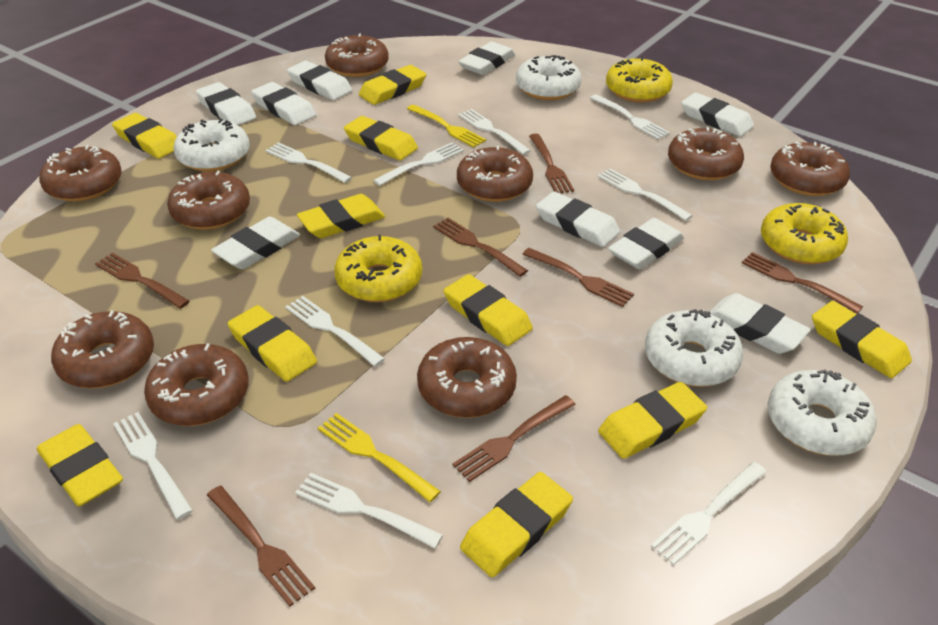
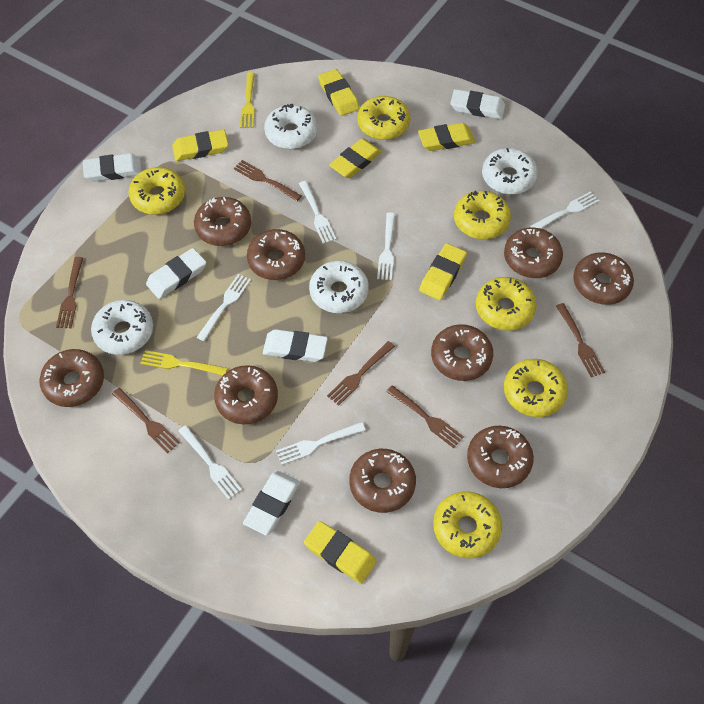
brown fork: [95,253,190,309] [207,486,315,606] [433,218,528,277] [452,395,576,482] [522,248,634,307] [529,134,574,193] [742,252,863,314] = 7 -> [56,257,83,328] [112,388,180,453] [234,160,301,201] [327,341,395,406] [386,385,464,448] [556,303,605,377] = 6
white eraser: [196,82,256,125] [211,217,300,269] [251,82,316,125] [287,61,352,100] [458,42,515,75] [536,191,620,247] [608,218,684,269] [681,93,754,137] [710,293,811,354] = 9 -> [83,153,142,182] [146,248,206,299] [243,471,300,536] [263,329,328,362] [450,89,505,119] = 5
white fork: [113,412,193,519] [265,142,352,183] [285,296,385,367] [295,473,443,548] [373,142,464,186] [458,109,531,155] [590,94,670,139] [598,168,693,221] [651,462,766,565] = 9 -> [179,425,242,500] [197,274,251,341] [276,422,365,465] [299,181,336,244] [377,213,395,280] [530,191,599,229] = 6
yellow donut: [335,235,422,302] [606,57,673,103] [761,203,848,265] = 3 -> [128,167,185,215] [357,96,410,140] [433,491,502,559] [454,191,511,239] [476,277,537,330] [504,359,568,417] = 6
yellow eraser: [37,424,123,506] [112,113,177,159] [228,305,317,382] [297,194,385,238] [344,116,418,161] [359,65,426,105] [444,274,533,346] [460,472,573,577] [598,382,707,459] [812,301,912,378] = 10 -> [172,130,228,161] [304,521,377,584] [318,69,360,116] [329,138,382,178] [418,123,475,151] [419,243,467,300] = 6

